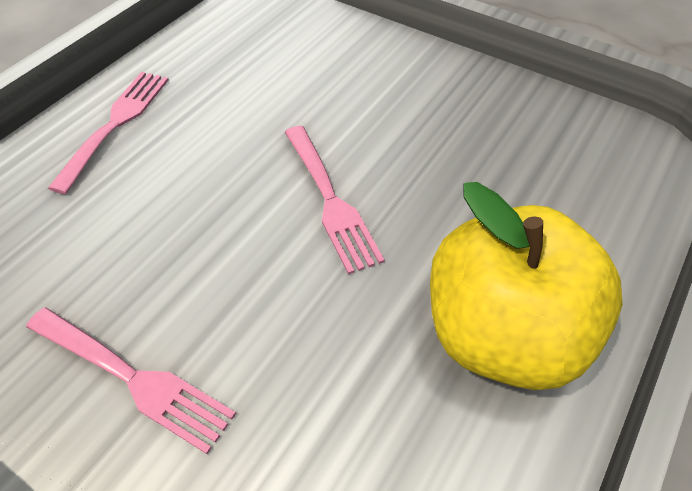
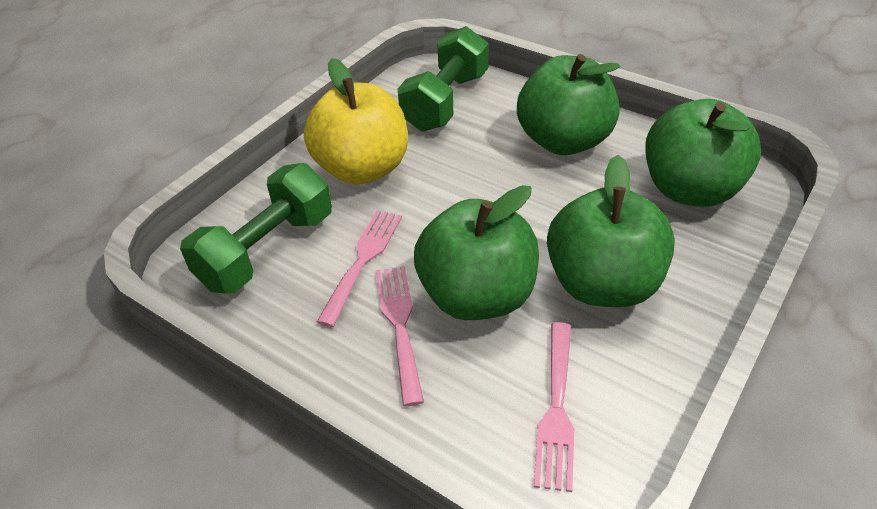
green apple: none = 0 -> [414,185,539,320] [517,54,620,155] [547,155,675,307] [645,99,761,207] = 4
green dumbbell: none = 0 -> [180,163,332,294] [398,26,489,131] = 2

